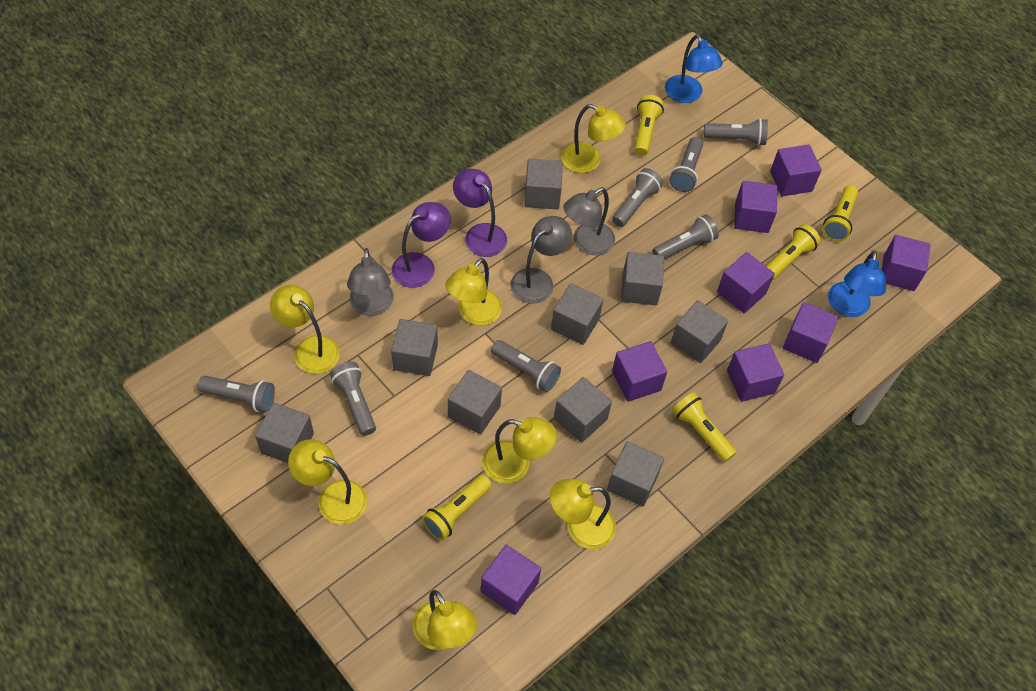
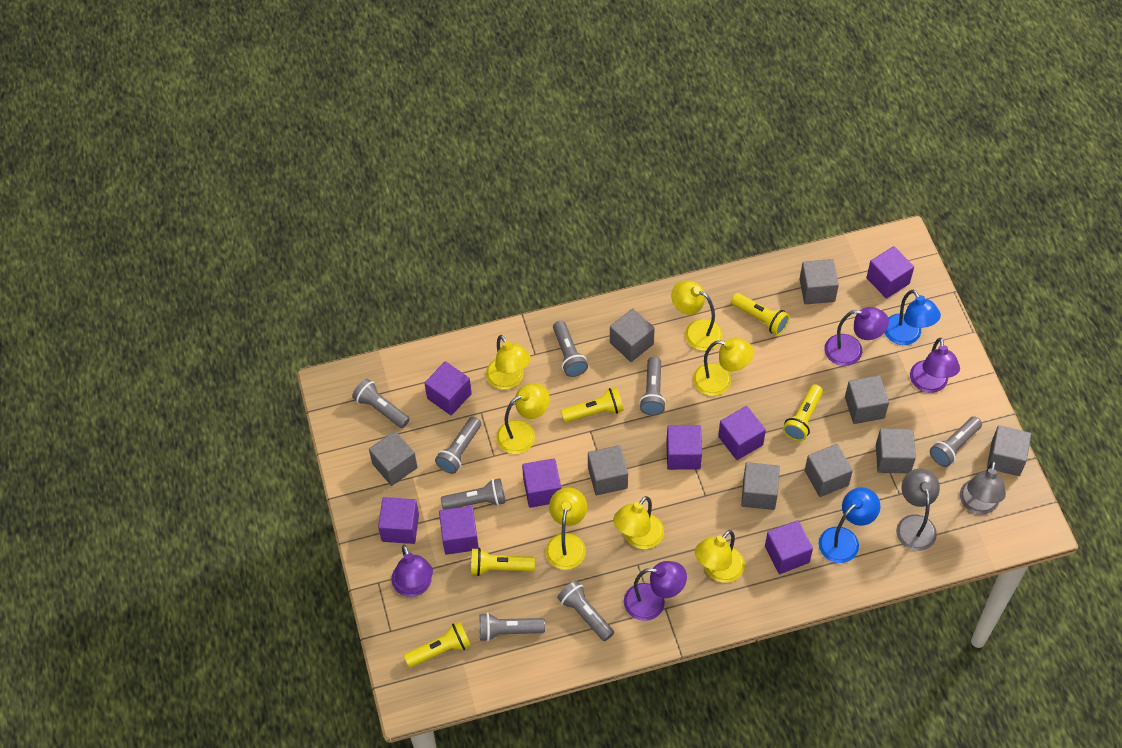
grey flashlight: [198,376,275,412] [330,362,376,436] [491,340,561,392] [612,168,663,227] [652,214,719,259] [670,137,703,192] [704,118,768,146] = 7 -> [352,378,410,428] [435,417,481,474] [441,478,505,510] [479,613,545,642] [553,321,588,377] [557,580,614,641] [639,356,666,415] [930,416,982,467] = 8
grey lamp: [347,248,394,316] [510,216,572,304] [563,187,615,255] = 3 -> [896,469,940,551] [960,461,1006,514] = 2
purple lamp: [392,202,451,288] [453,169,507,257] = 2 -> [391,545,433,597] [624,561,687,621] [824,307,889,366] [910,338,960,393] = 4

